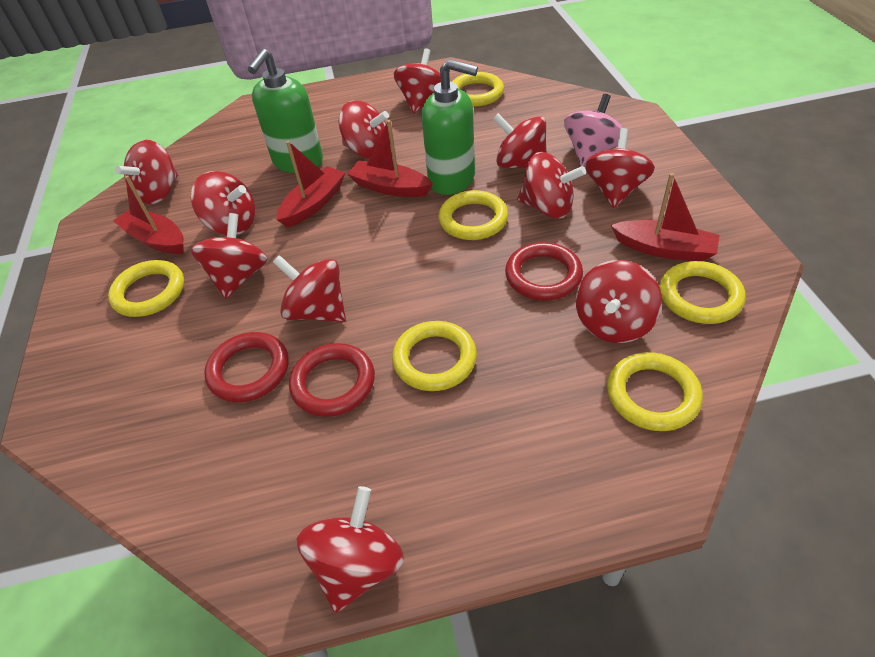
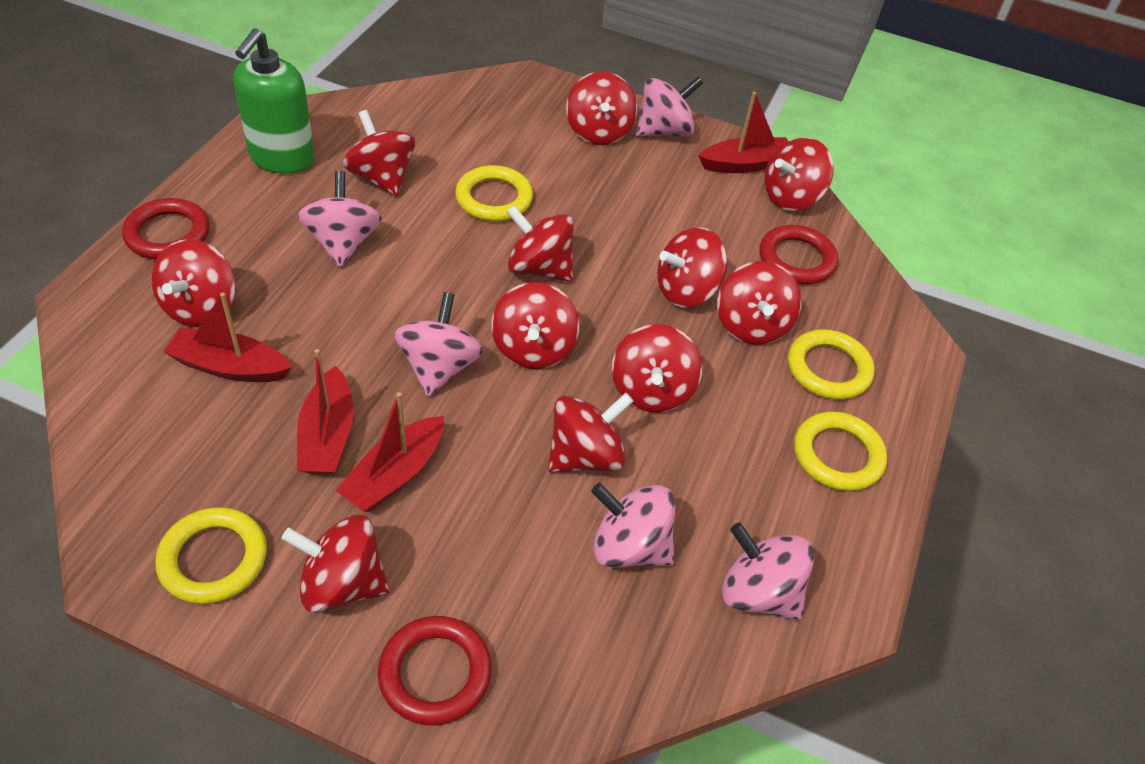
green soap dispenser: [248,49,323,173] [421,59,478,195] = 2 -> [233,28,315,174] = 1
pink spinning top: [564,94,623,166] = 1 -> [298,171,382,267] [394,292,483,397] [591,483,675,568] [636,77,703,137] [722,523,814,621] = 5
yellow ring: [108,260,184,317] [392,321,477,391] [438,190,508,240] [452,72,504,107] [607,352,703,431] [660,261,746,324] = 6 -> [155,507,267,604] [455,165,533,222] [788,329,875,400] [794,411,887,491] = 4

